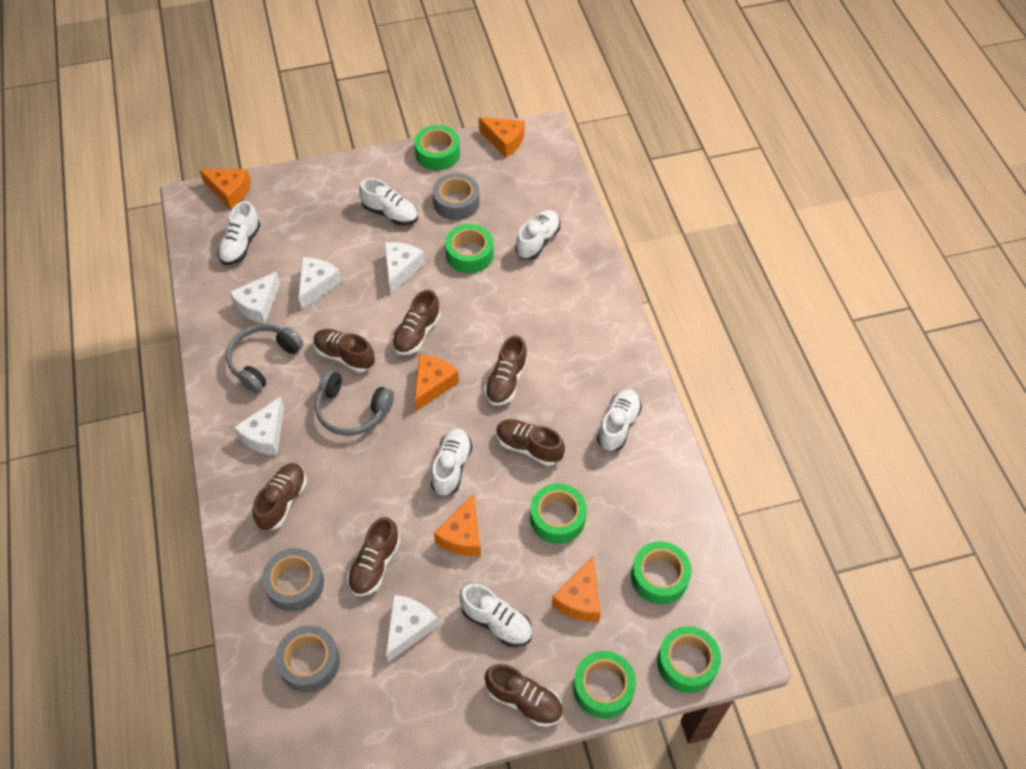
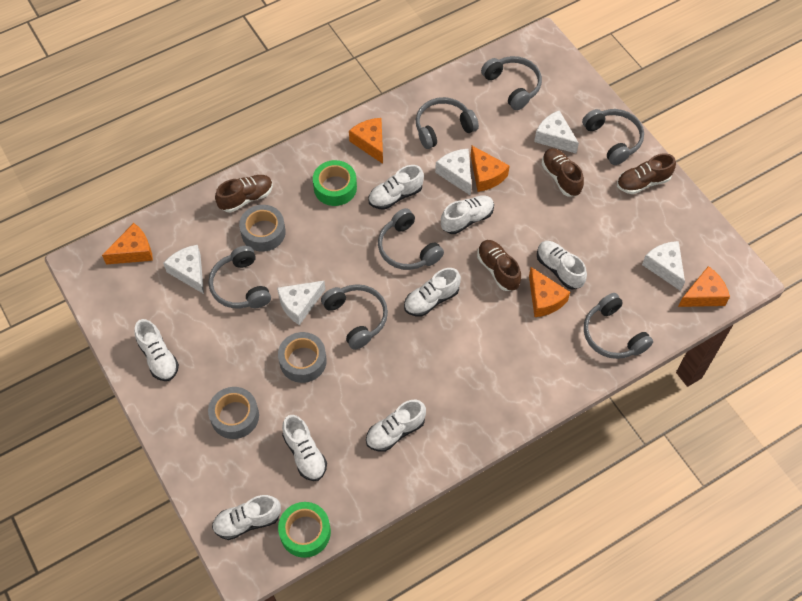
brown shoe: [253,463,307,530] [314,329,375,372] [347,517,400,596] [392,290,441,355] [484,335,528,406] [485,664,563,727] [496,419,565,466] = 7 -> [215,175,273,212] [477,240,521,291] [542,148,584,196] [617,153,676,194] = 4
green tape: [414,125,460,170] [445,224,494,273] [530,483,587,544] [573,651,636,719] [631,541,691,604] [657,626,721,693] = 6 -> [278,502,331,558] [313,160,357,206] = 2
grey headphones: [226,324,304,393] [315,370,394,436] = 2 -> [208,246,271,308] [321,284,388,350] [378,208,444,270] [416,97,479,149] [481,56,542,110] [582,109,644,165] [584,293,653,359] = 7
white shoe: [217,201,261,265] [359,178,418,226] [431,429,472,496] [459,584,532,647] [515,210,560,259] [597,389,642,451] = 6 -> [134,319,179,381] [212,495,281,540] [282,415,327,481] [366,400,426,452] [368,165,424,210] [404,268,461,317] [441,195,494,234] [537,241,587,289] = 8

